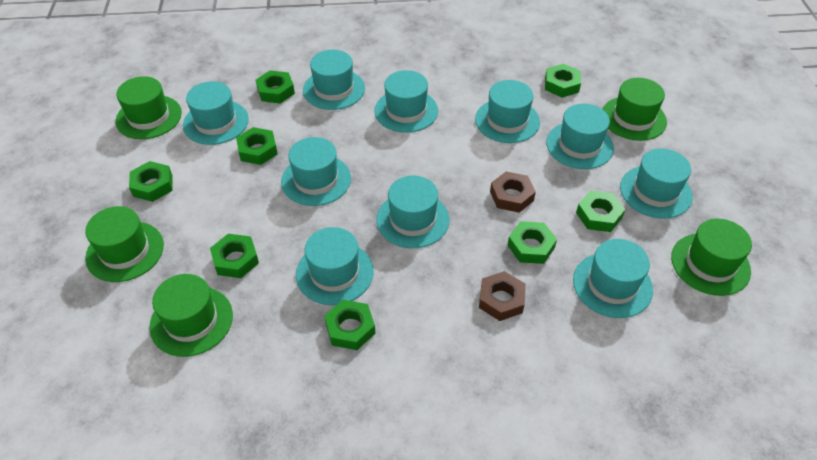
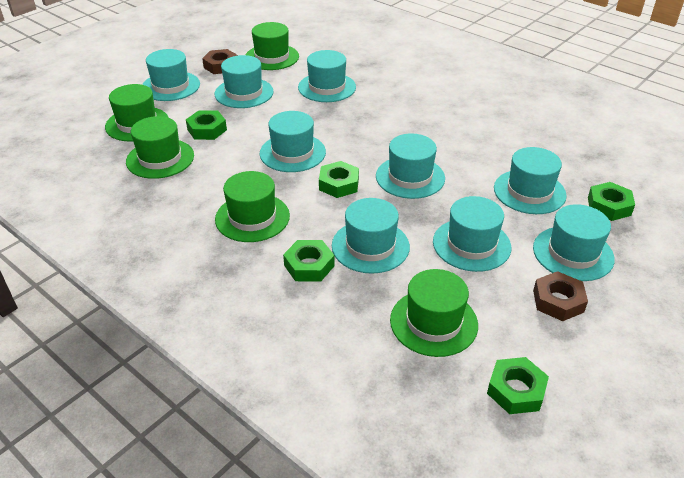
green nut: [129,161,172,202] [210,234,259,278] [236,127,278,165] [256,70,295,104] [324,300,376,350] [507,221,557,264] [545,64,581,98] [576,191,625,232] = 8 -> [186,110,227,140] [283,240,334,282] [319,161,359,198] [487,357,549,414] [588,182,635,221] = 5
turquoise hat: [183,81,249,145] [281,137,351,206] [296,227,374,305] [303,50,365,110] [374,70,438,133] [376,176,450,248] [475,80,540,143] [546,104,614,169] [573,239,653,318] [620,148,693,219] = 10 -> [142,49,200,101] [214,55,274,108] [260,111,326,172] [298,50,356,102] [332,198,410,274] [376,134,445,199] [433,196,512,272] [494,147,567,214] [533,204,615,281] = 9

